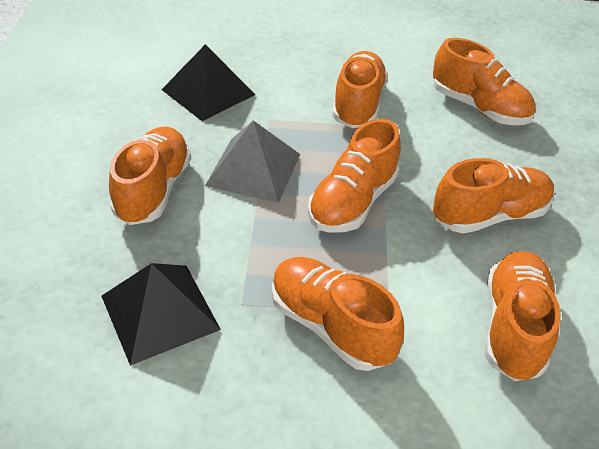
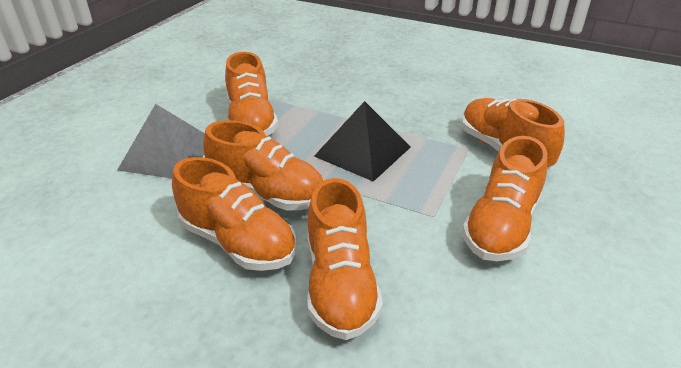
black pyramid: [101,263,221,366] [162,44,256,121] = 2 -> [314,101,411,182] = 1
orange shoe: [109,127,191,225] [271,257,404,371] [308,119,401,233] [333,51,388,128] [433,38,536,125] [433,158,555,234] [485,251,561,381] = 7 -> [172,157,296,271] [203,120,323,211] [225,52,278,136] [307,178,383,340] [461,98,565,170] [462,136,548,261] = 6

